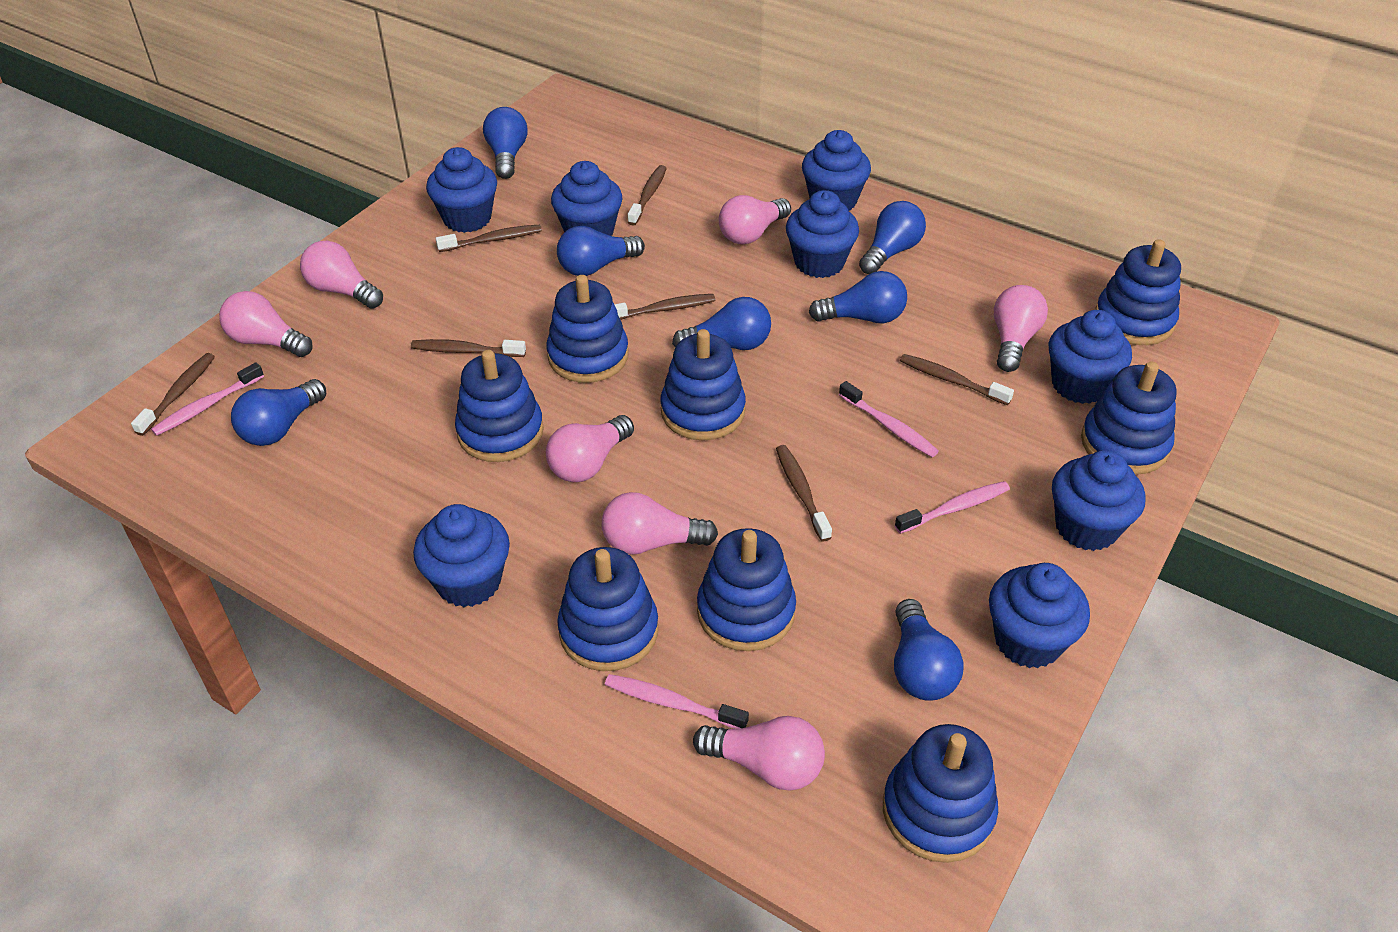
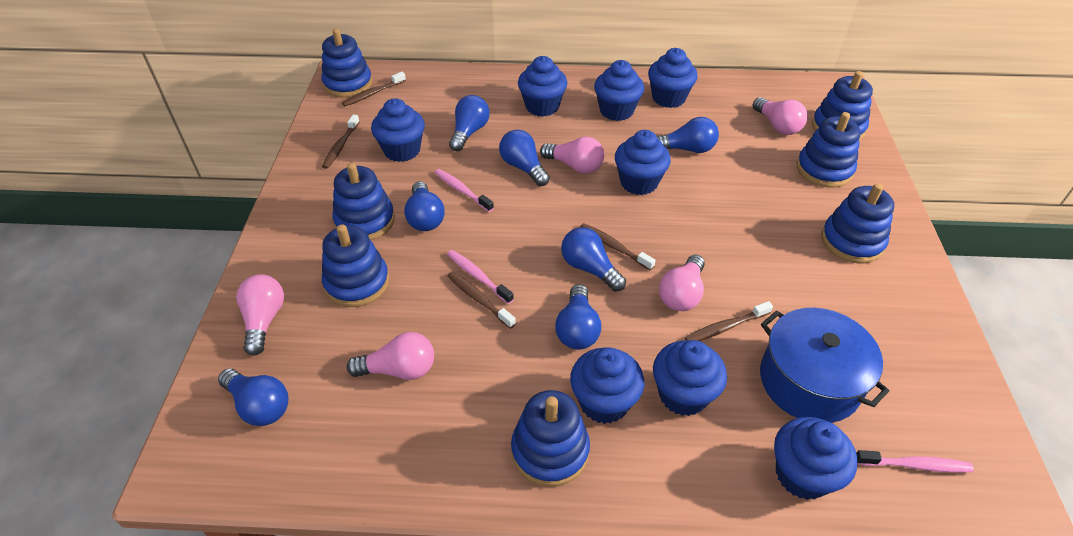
blue pot: none = 0 -> [760,308,889,423] = 1
blue stacking toy: [455,350,544,462] [546,275,629,383] [557,547,658,671] [660,329,746,441] [697,528,796,651] [883,724,998,863] [1081,361,1177,475] [1095,239,1181,345] = 8 -> [321,28,372,98] [322,224,389,307] [332,163,395,240] [511,390,590,487] [797,112,861,188] [812,71,873,140] [821,183,894,264] = 7
brown toothbrush: [131,353,215,436] [411,339,526,357] [435,225,542,252] [614,294,715,320] [628,165,667,226] [776,445,832,541] [900,354,1014,405] = 7 -> [322,115,360,169] [342,72,406,106] [447,271,516,329] [580,223,656,270] [685,301,773,341] = 5
pink light bulb: [219,291,313,357] [300,241,383,309] [546,415,634,482] [602,492,718,555] [693,716,825,790] [719,195,791,245] [994,285,1048,372] = 7 -> [236,274,284,356] [347,332,434,380] [540,137,604,174] [659,255,705,311] [753,97,808,135] = 5
pink toothbrush: [151,362,264,436] [605,674,749,729] [839,381,939,457] [895,481,1010,534] = 4 -> [435,169,494,212] [447,250,514,304] [856,450,974,473] = 3

